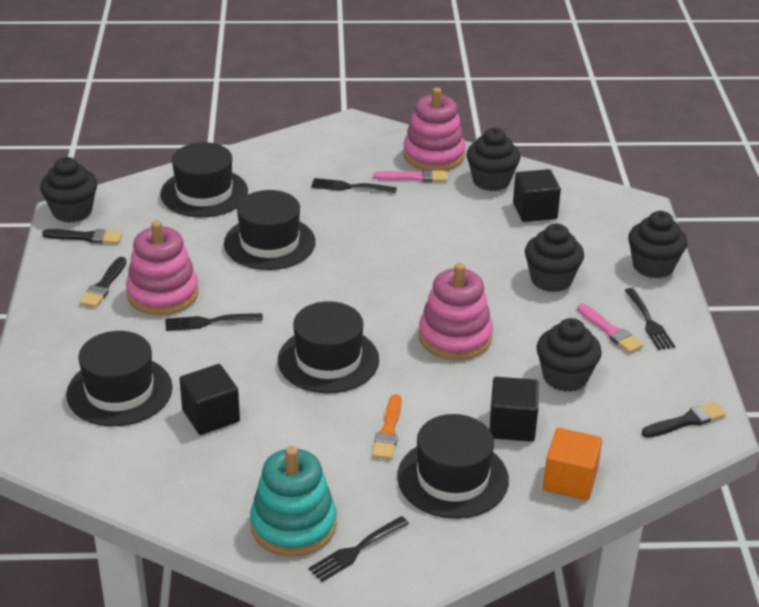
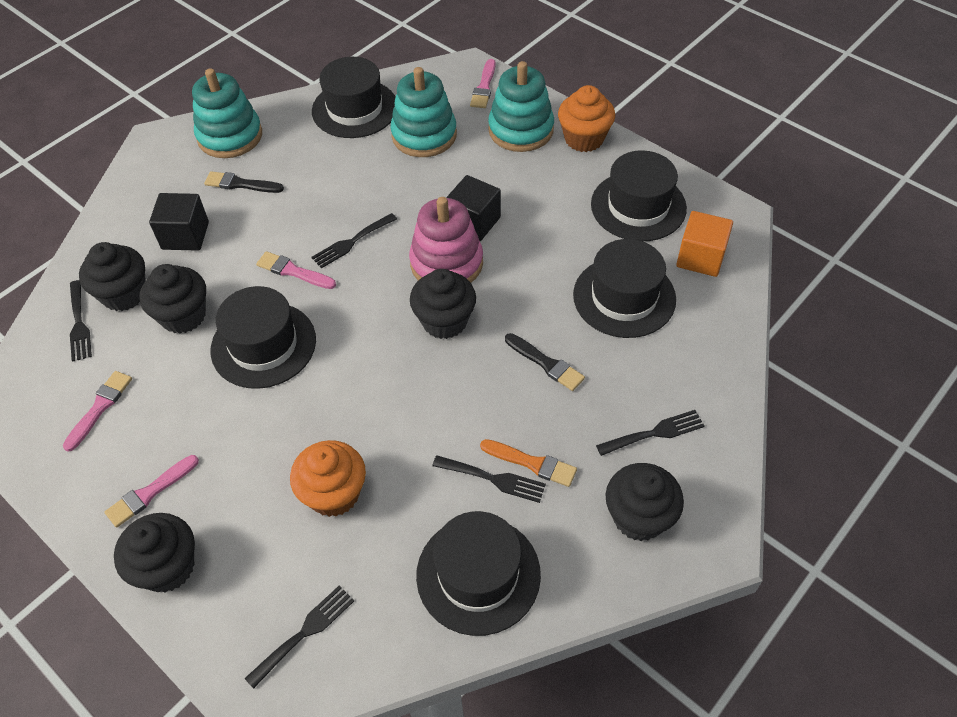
black brush: [42,229,122,244] [80,257,127,308] [642,402,726,438] = 3 -> [204,171,284,193] [505,333,585,391] = 2
black cube: [179,364,240,435] [490,377,539,442] [513,169,561,222] = 3 -> [149,193,209,251] [446,175,501,241] = 2
black fork: [165,313,263,331] [309,516,409,582] [311,178,397,193] [624,288,675,350] = 4 -> [70,280,92,362] [245,585,354,689] [311,213,397,269] [432,455,546,503] [596,410,705,456] = 5
orange cupcake: none = 0 -> [290,440,366,517] [558,85,615,152] = 2
pink brush: [373,169,448,182] [577,303,643,353] = 2 -> [63,371,132,452] [104,455,199,528] [256,251,336,289] [470,59,496,108] = 4
pink stacking toy: [126,221,199,315] [403,88,465,171] [419,263,493,360] = 3 -> [409,197,483,283] = 1
turquoise stacking toy: [250,446,337,557] = 1 -> [192,68,262,158] [390,67,457,157] [488,61,554,152] = 3

